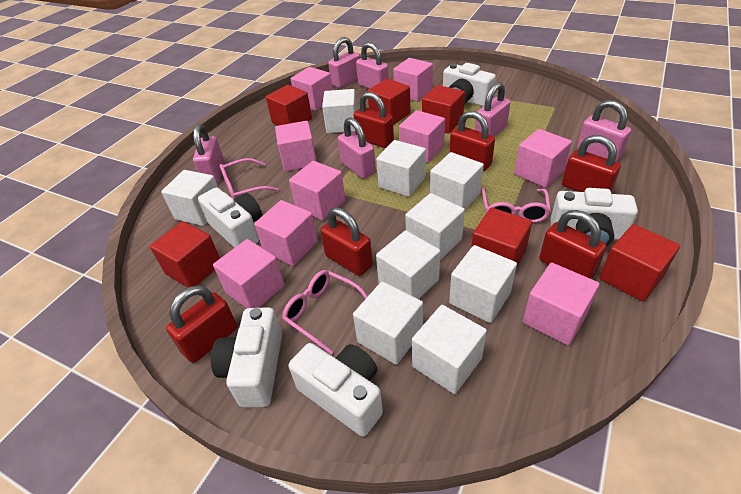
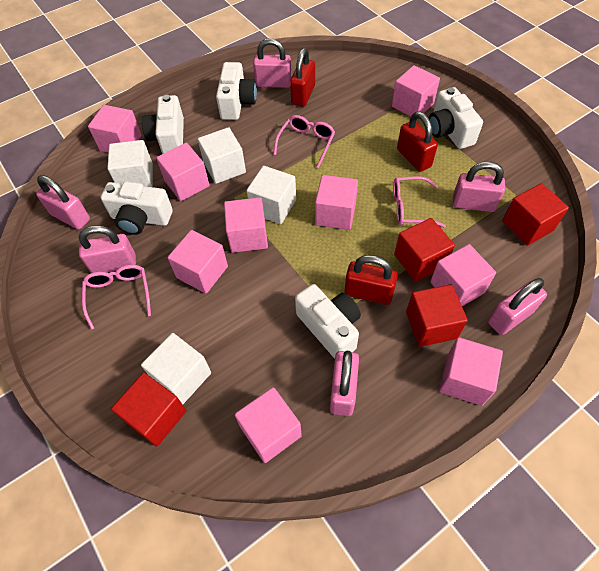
red cube: [150,221,220,287] [266,85,312,126] [367,78,410,125] [422,85,465,134] [471,207,532,268] [599,224,680,302] = 6 -> [111,373,187,447] [394,218,455,282] [406,284,468,347] [502,183,569,246] = 4
red padlock: [166,285,237,363] [320,207,373,276] [354,92,394,148] [449,111,495,171] [539,210,606,279] [562,135,621,192] = 6 -> [290,48,315,107] [345,255,398,305] [397,111,438,172] = 3
white cube: [161,170,218,226] [322,89,357,133] [353,281,423,365] [376,140,426,197] [376,230,440,299] [405,193,465,260] [412,305,487,394] [430,152,484,209] [449,245,517,323] = 9 -> [107,140,153,187] [141,333,211,404] [198,127,246,184] [247,166,296,224] = 4

